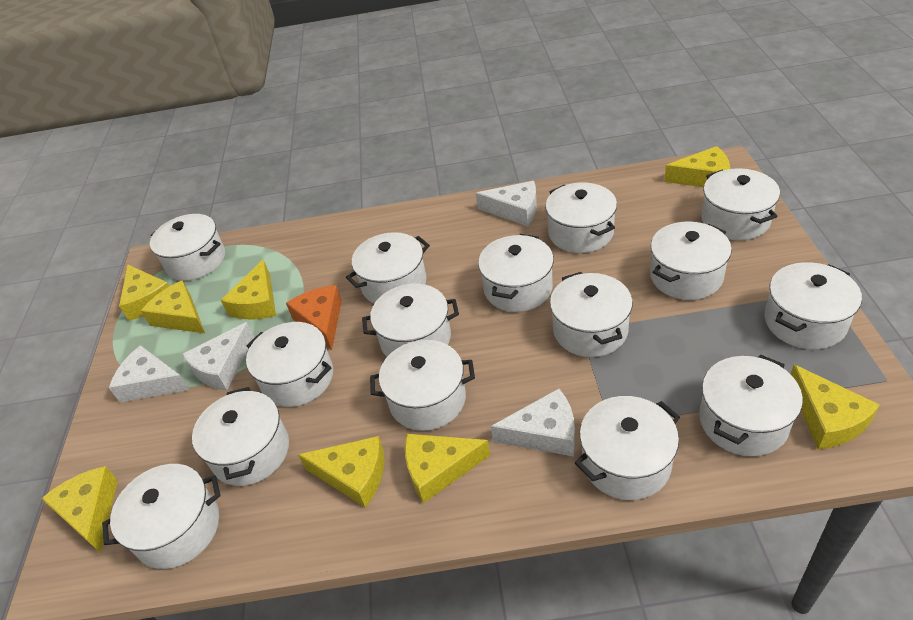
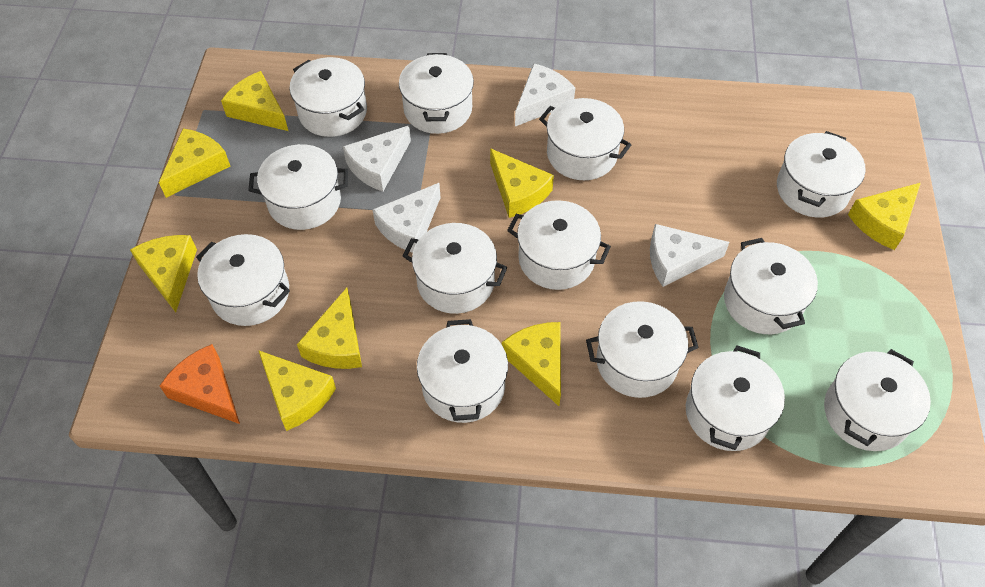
white pot: [102,464,221,569] [150,214,225,281] [192,387,289,486] [246,322,333,407] [346,232,430,303] [362,284,459,357] [370,340,475,431] [478,234,554,312] [545,183,617,253] [550,272,633,357] [575,396,680,500] [650,222,732,300] [699,355,803,456] [701,169,780,240] [765,262,862,349] = 15 -> [196,234,290,326] [248,144,348,230] [290,57,367,137] [399,53,474,134] [403,223,507,314] [417,319,508,423] [507,200,611,290] [539,98,632,180] [586,301,699,398] [686,345,785,451] [724,238,818,334] [777,131,866,218] [824,349,931,451] = 13

